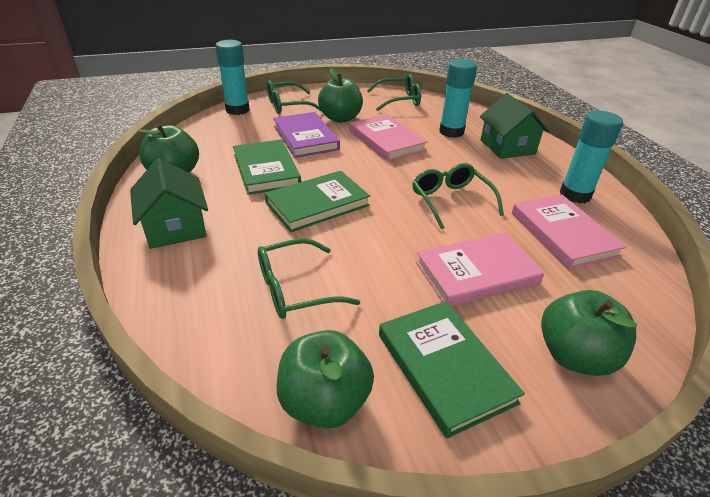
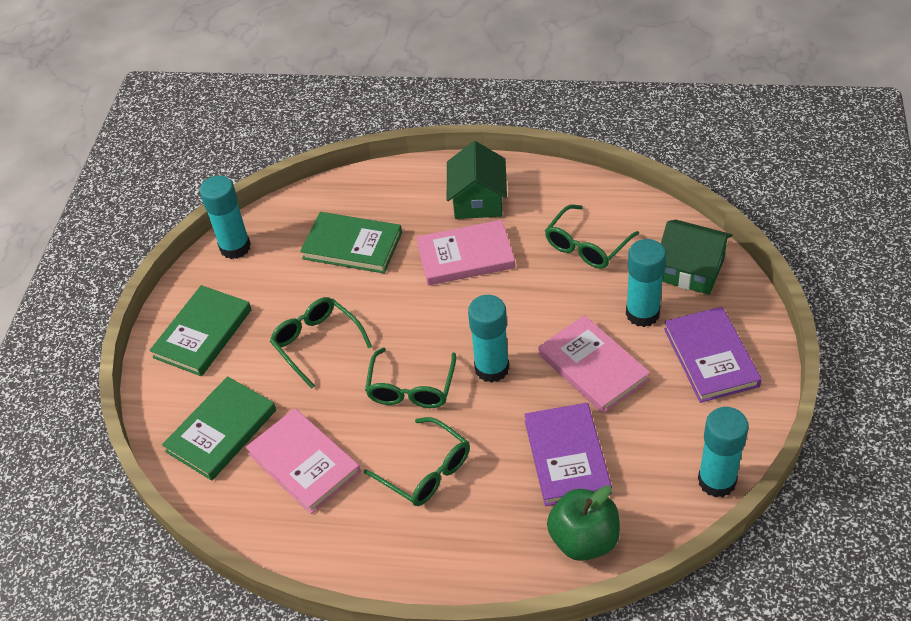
green apple: [137,124,199,173] [276,330,374,429] [318,68,363,123] [541,290,637,376] = 4 -> [547,485,620,561] = 1
purple book: [273,112,340,158] = 1 -> [524,403,612,506] [664,307,762,403] = 2
turquoise glue stick: [215,40,249,115] [439,59,477,138] [560,111,623,203] = 3 -> [200,176,251,259] [468,295,509,383] [626,239,666,327] [698,407,749,498] = 4

